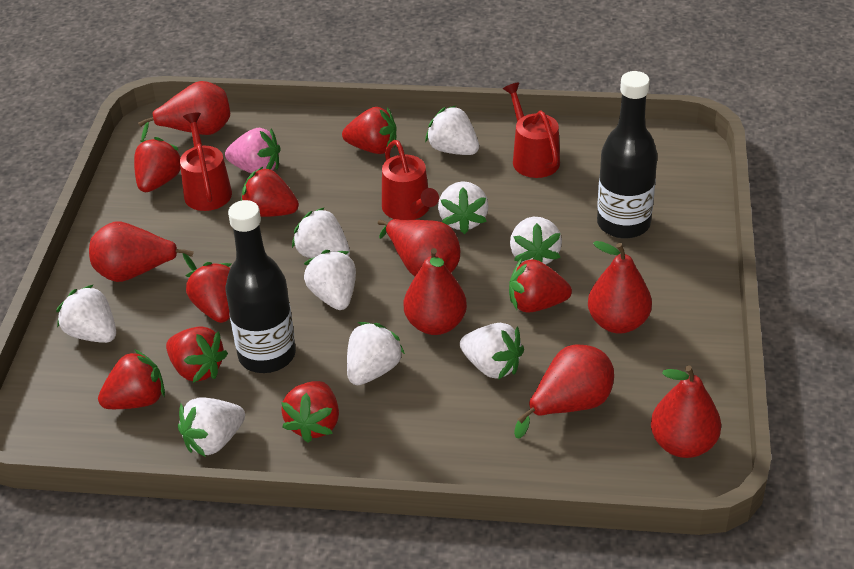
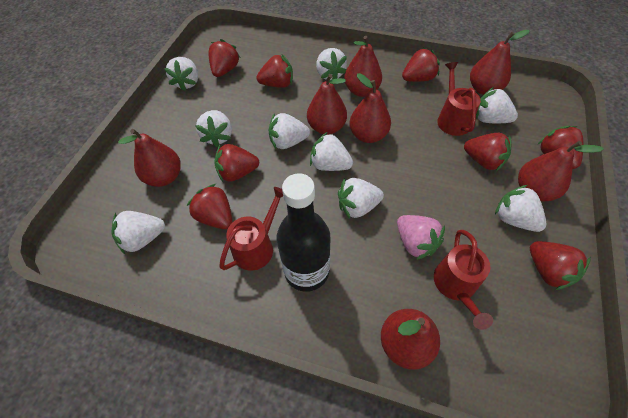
black bottle: [226,200,296,373] [597,71,657,239] = 2 -> [276,173,331,292] = 1

